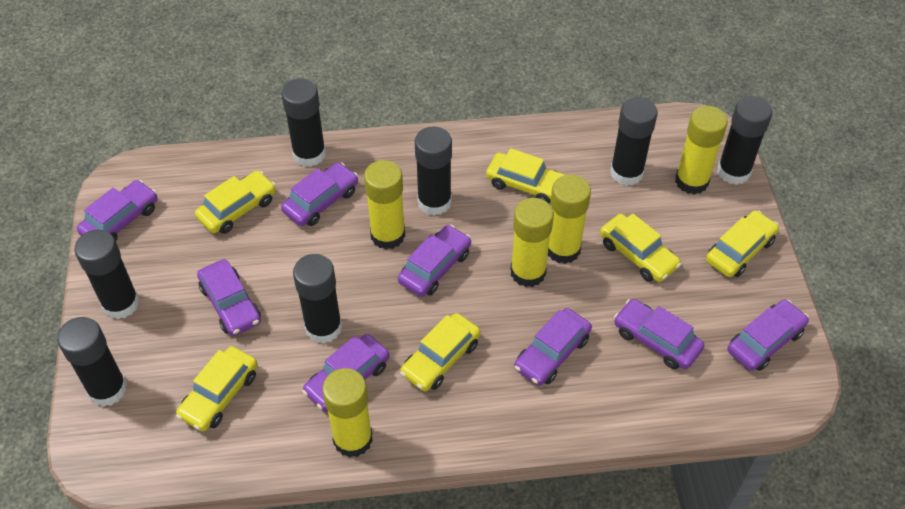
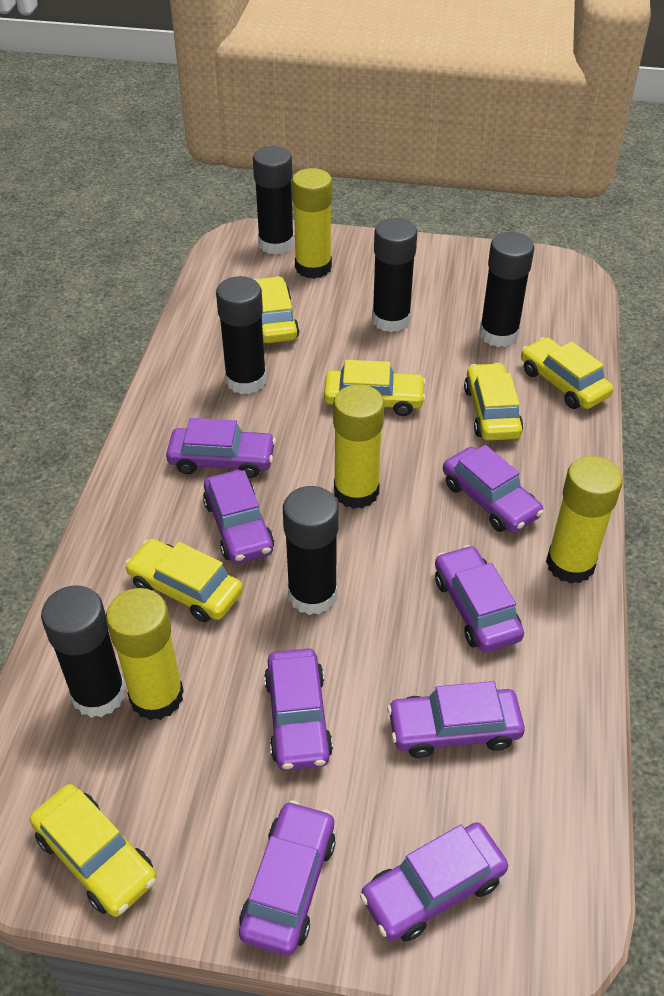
black glue stick: [57,317,127,407] [74,230,139,319] [281,79,326,167] [293,254,342,344] [415,127,452,215] [610,97,658,186] [717,96,772,185] = 7 -> [41,585,126,718] [216,276,267,394] [253,146,294,255] [283,486,339,615] [372,218,417,332] [479,232,534,347] = 6
yellow glue stick: [322,368,373,458] [364,160,405,249] [510,198,554,287] [548,174,591,264] [675,106,728,195] = 5 -> [106,588,184,720] [292,168,332,279] [333,384,384,509] [546,456,623,584] = 4

